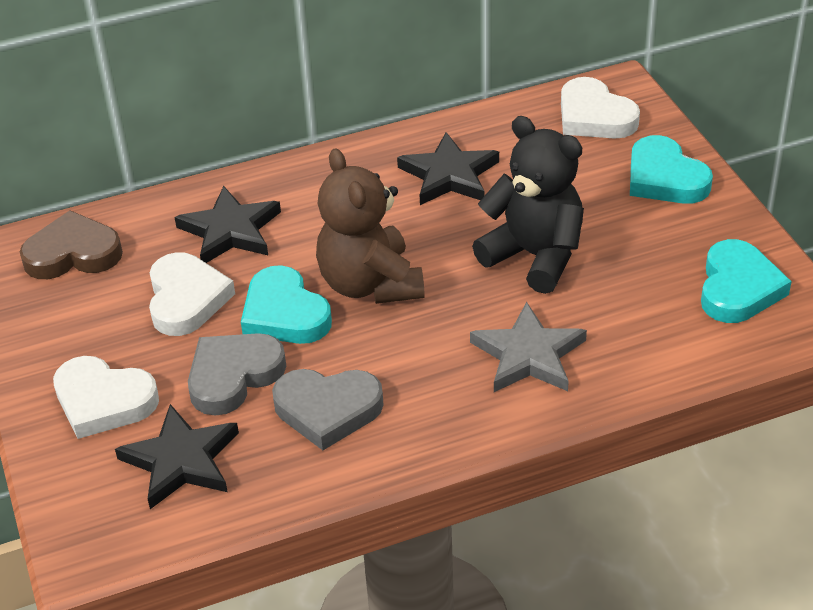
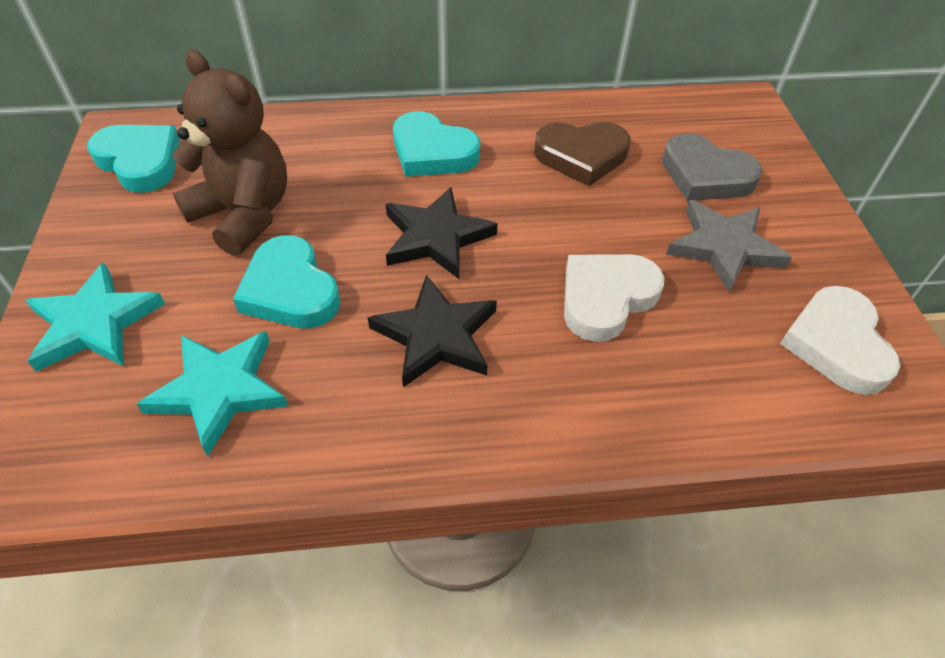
black star: [115,404,239,509] [174,186,281,263] [397,132,499,205] = 3 -> [368,275,497,387] [386,187,498,279] = 2
black teddy bear: [472,116,584,294] = 1 -> none = 0
grey heart: [188,333,286,416] [272,369,384,450] = 2 -> [662,133,763,201] = 1
turquoise star: none = 0 -> [25,263,165,372] [137,331,288,456] = 2
white heart: [53,356,159,439] [149,252,235,336] [561,77,640,139] = 3 -> [564,254,664,342] [780,286,900,395] = 2

